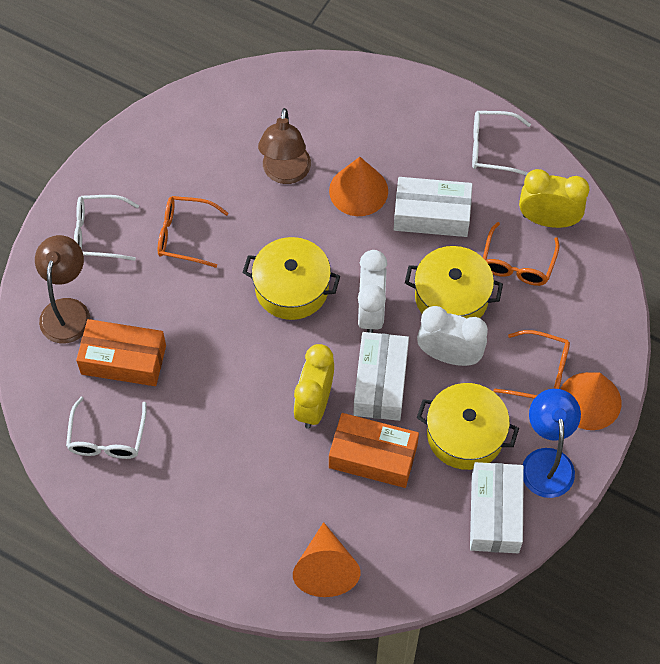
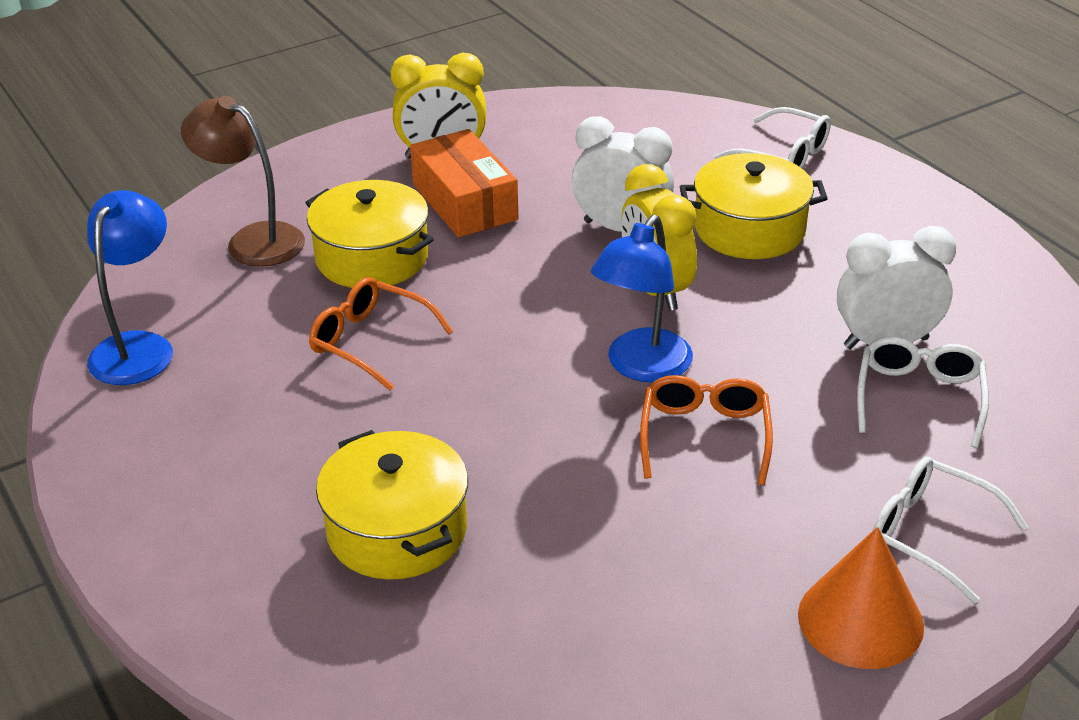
blue lamp: [523,389,581,498] = 1 -> [87,190,173,385] [591,215,693,382] = 2
brown lamp: [35,235,90,343] [258,108,311,184] = 2 -> [181,96,305,267] = 1
orange box: [76,319,166,386] [329,413,419,488] = 2 -> [410,129,519,237] = 1
orange cone: [293,522,360,597] [329,157,388,216] [561,372,621,430] = 3 -> [798,527,924,669] = 1
orange glasses: [158,196,228,268] [483,222,560,286] [493,330,570,399] = 3 -> [309,277,453,391] [640,375,773,485] = 2
white box: [353,332,409,421] [394,177,472,237] [470,462,524,553] = 3 -> none = 0

